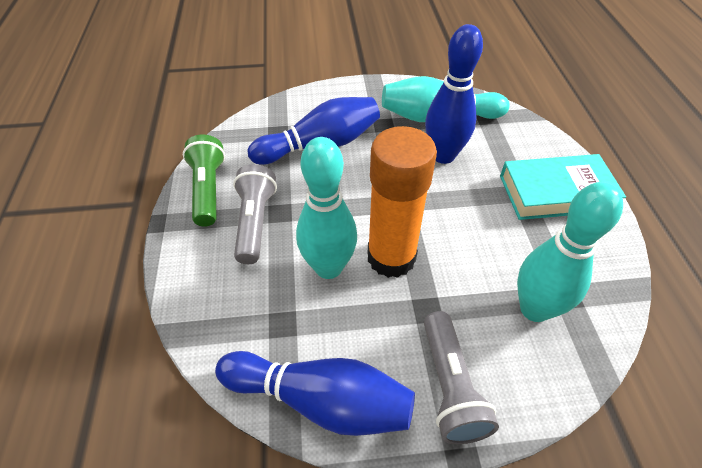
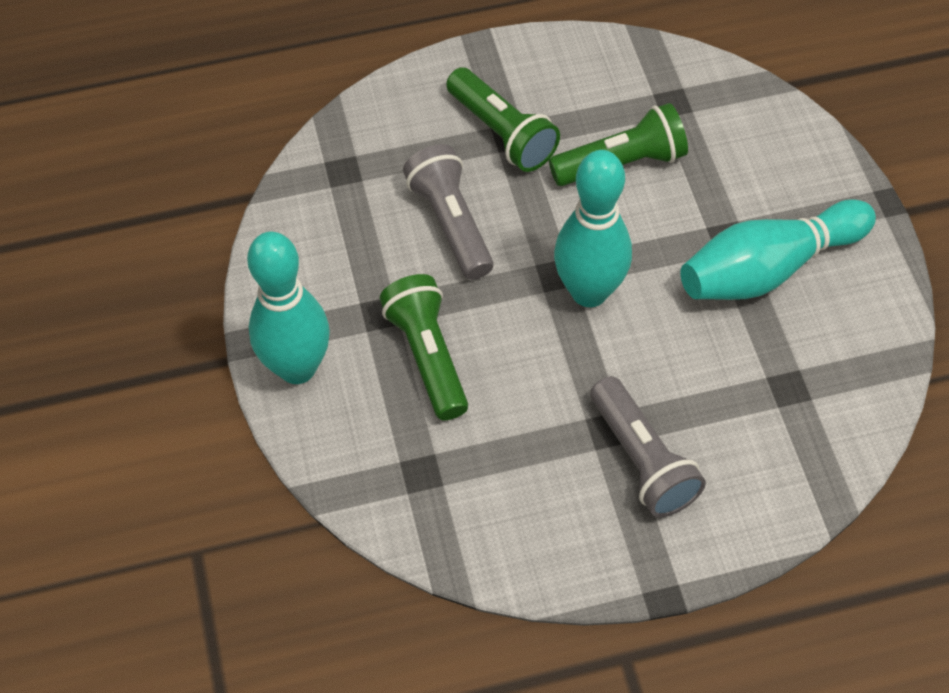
blue bowling pin: [215,351,415,436] [248,97,380,165] [425,24,483,164] = 3 -> none = 0
green flashlight: [183,135,225,227] = 1 -> [379,274,468,420] [446,68,560,172] [549,103,688,186] = 3
orange glue stick: [367,126,437,278] = 1 -> none = 0
turquoise book: [500,154,626,220] = 1 -> none = 0

